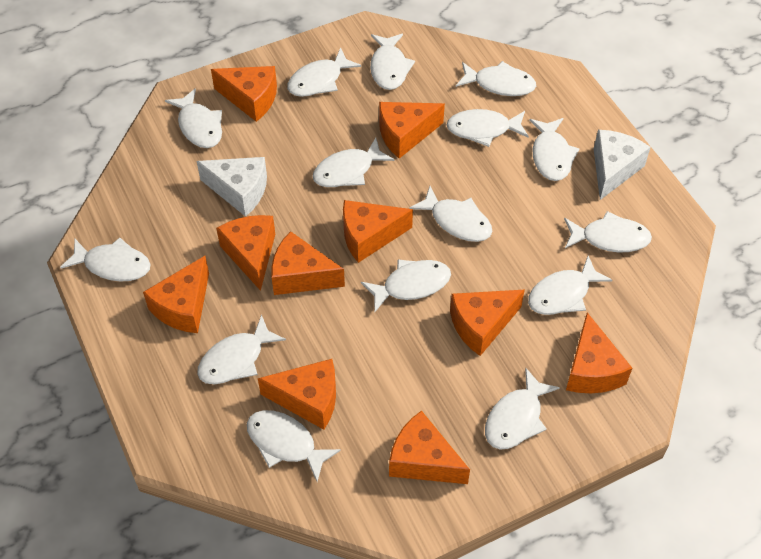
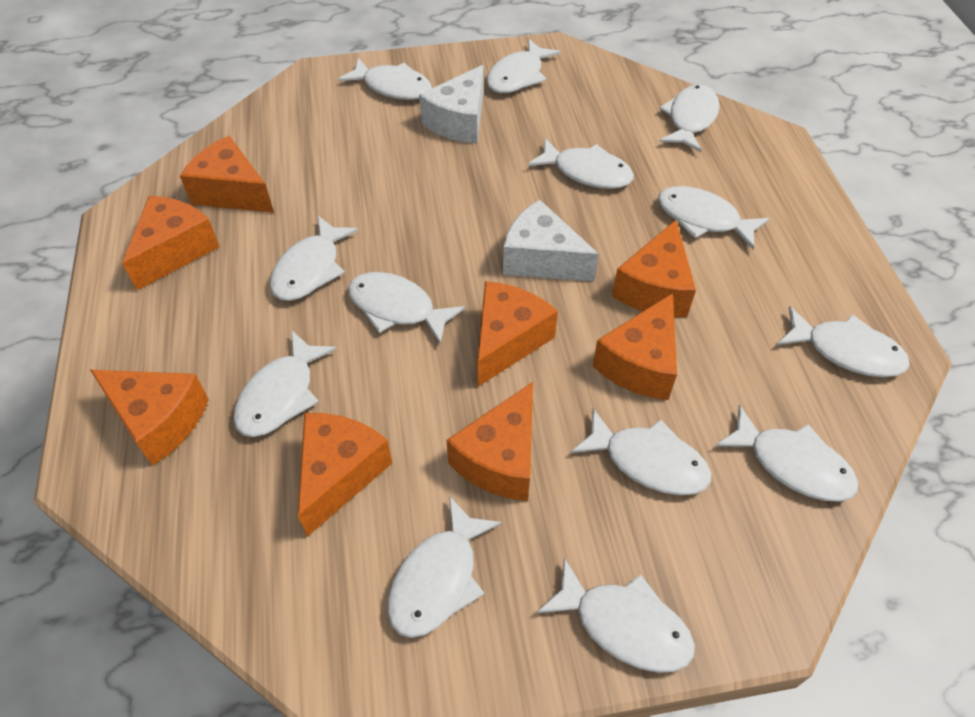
orange cheese: [143,256,209,333] [211,66,277,122] [216,215,275,291] [258,359,336,430] [271,231,345,295] [343,200,413,263] [379,102,445,159] [389,410,470,484] [450,289,525,356] [566,312,632,393] = 10 -> [90,370,209,465] [122,196,220,290] [180,136,274,213] [298,413,392,537] [446,382,533,501] [477,281,558,387] [593,293,677,400] [612,220,696,317] = 8
white fish: [60,237,150,282] [165,88,222,148] [197,314,286,384] [247,410,341,482] [287,47,361,97] [312,138,394,187] [361,260,451,313] [370,34,415,90] [409,186,492,242] [447,109,529,147] [456,61,536,96] [485,368,560,449] [528,255,612,315] [529,118,580,181] [564,211,652,252] = 15 -> [234,331,337,437] [270,216,359,301] [338,58,432,100] [348,272,465,344] [388,496,502,638] [486,39,561,93] [528,138,634,189] [537,558,695,673] [571,408,711,495] [658,186,770,250] [659,85,720,152] [715,405,858,502] [777,306,910,377] = 13

